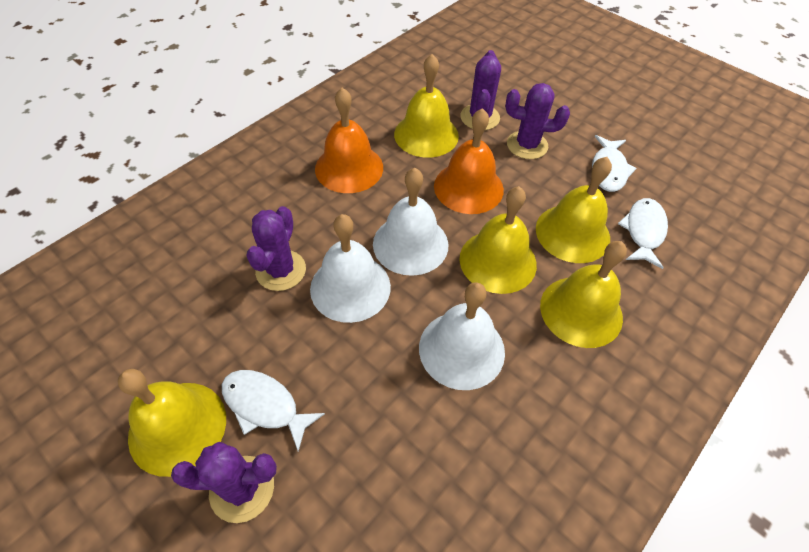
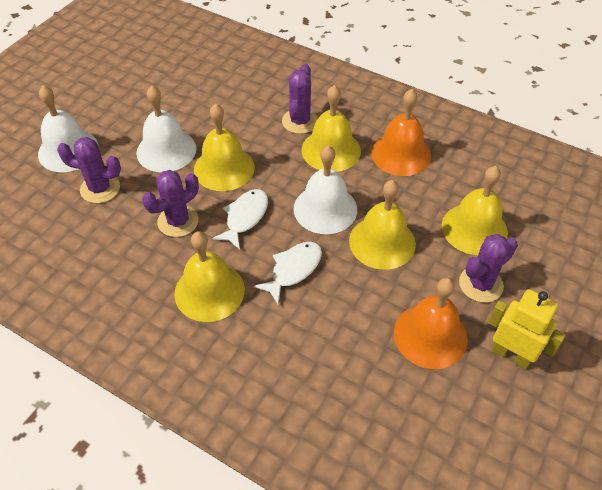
white fish: [222,370,325,451] [592,135,636,192] [618,198,668,269] = 3 -> [212,189,268,250] [253,242,322,304] = 2
yellow robot: none = 0 -> [488,289,566,369] = 1

